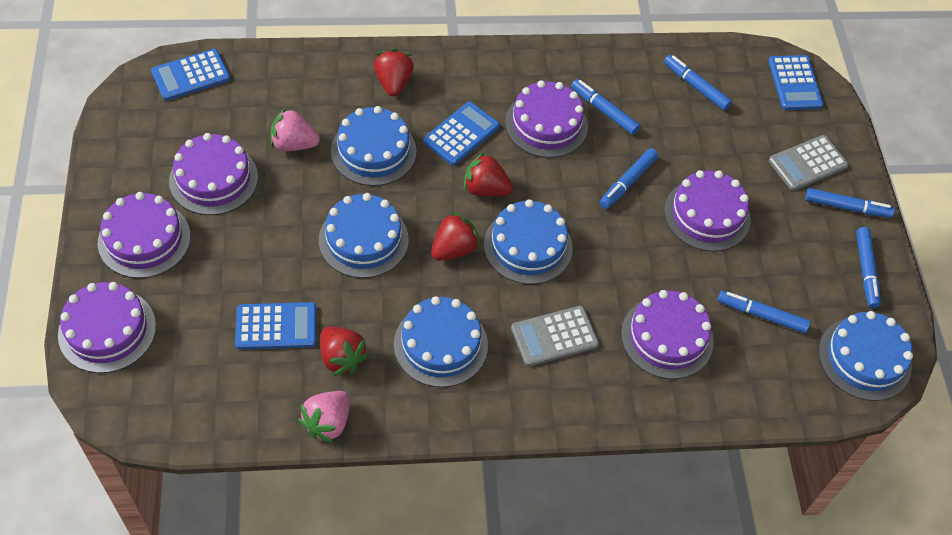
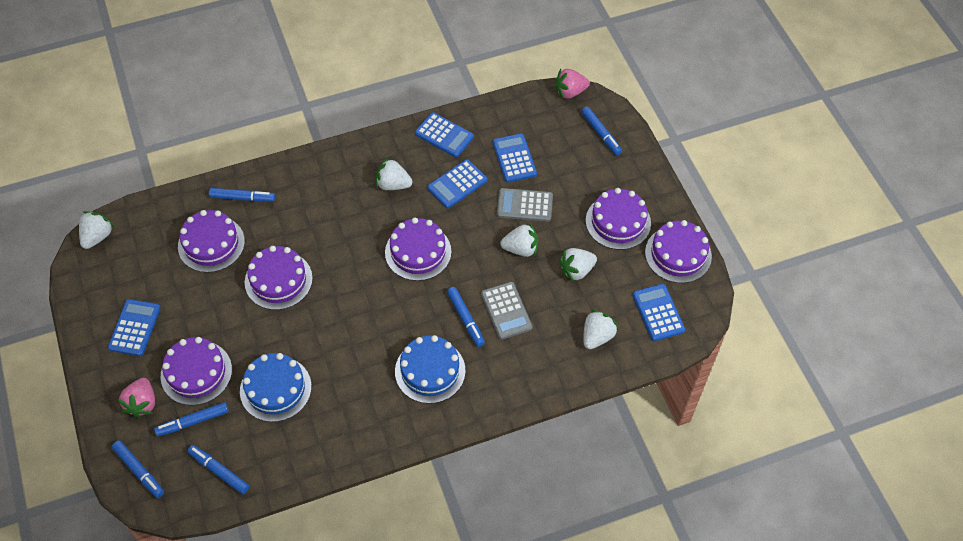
blue cake: [319,193,409,278] [331,106,417,186] [394,296,488,387] [484,199,573,284] [819,311,913,401] = 5 -> [240,353,312,422] [395,335,466,404] = 2
blue calculator: [151,49,230,101] [235,302,316,350] [423,102,500,166] [768,55,824,110] = 4 -> [108,299,161,356] [415,112,474,157] [427,159,487,208] [492,134,537,182] [632,284,685,341] = 5
red strawberry: [320,327,369,376] [374,49,414,96] [431,211,481,261] [464,152,513,197] = 4 -> none = 0
white strawberry: none = 0 -> [79,211,114,249] [376,157,413,190] [500,223,538,257] [559,248,597,282] [583,310,618,349] = 5

